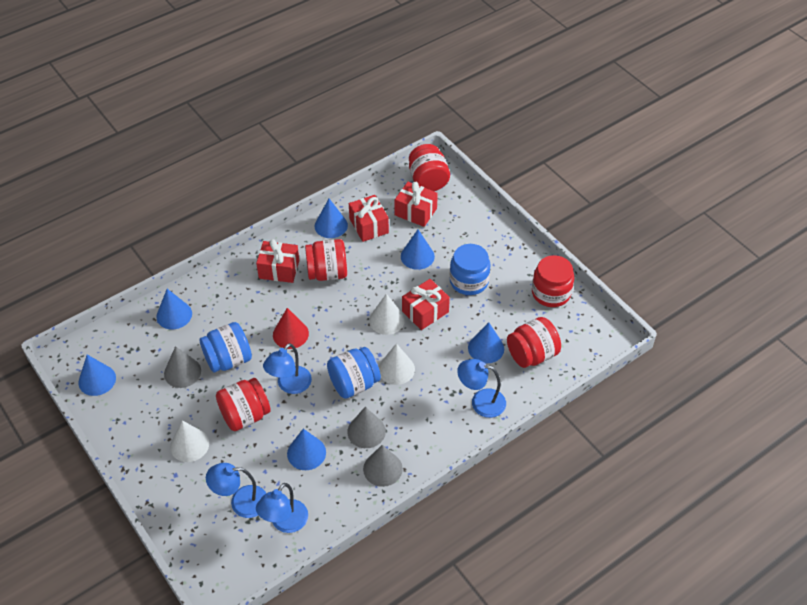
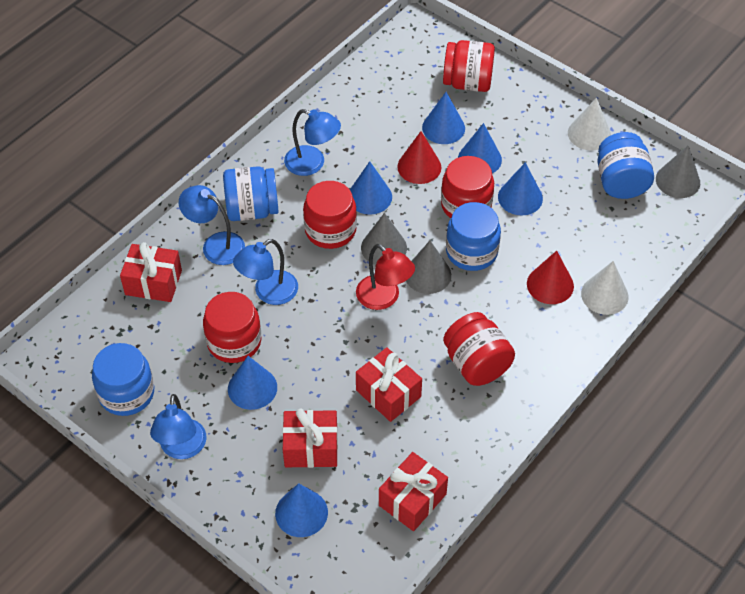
blue jar: [199,322,252,373] [327,347,381,399] [450,244,491,295] = 3 -> [92,343,154,416] [223,166,279,221] [446,202,501,271] [598,132,654,199] = 4
red cone: [273,308,309,349] = 1 -> [397,131,442,184] [527,251,574,304] = 2
red lamp: none = 0 -> [356,244,415,310] = 1
white cone: [170,420,209,462] [369,294,405,335] [379,343,415,385] = 3 -> [568,98,611,150] [581,261,629,315] = 2

